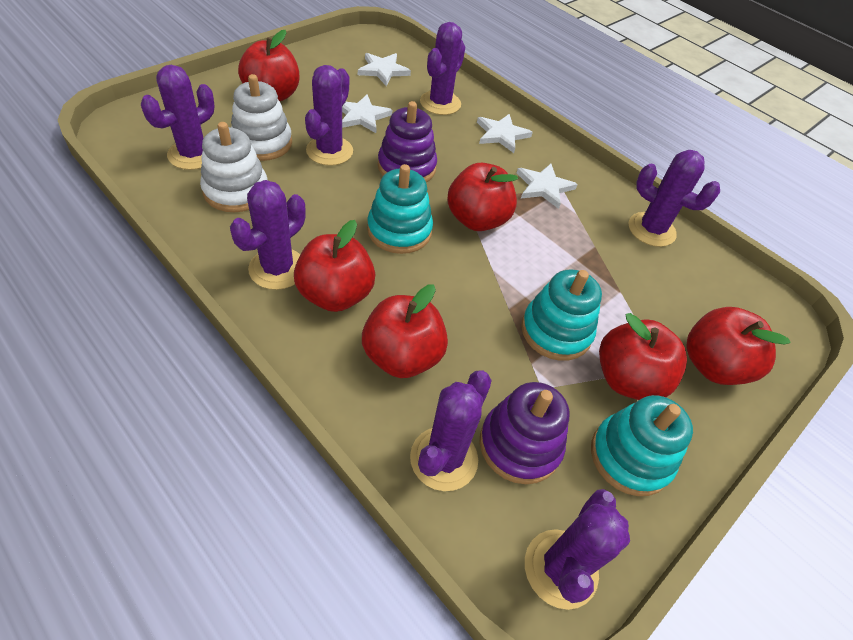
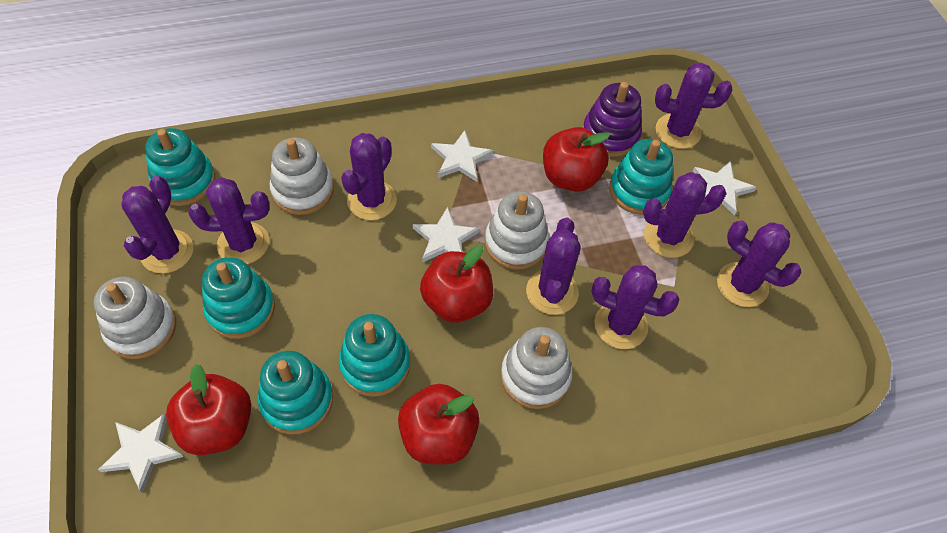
purple cactus: [141,65,215,170] [230,180,306,290] [305,65,353,166] [410,371,492,491] [420,22,465,115] [525,489,630,610] [628,150,720,247] = 7 -> [121,176,193,274] [188,177,270,264] [341,133,397,220] [526,217,581,315] [592,266,680,349] [643,172,727,258] [655,63,732,149] [717,220,802,307] = 8
purple stacking toy: [378,101,437,182] [480,382,570,484] = 2 -> [583,82,642,157] = 1
red apple: [238,30,299,101] [294,220,375,312] [362,284,448,378] [447,163,518,231] [599,313,687,400] [686,307,791,385] = 6 -> [166,364,251,455] [398,384,479,464] [420,246,493,323] [543,127,610,192] = 4
turquoise stacking toy: [367,164,433,254] [521,269,602,361] [591,395,693,496] = 3 -> [145,128,215,206] [202,257,275,339] [258,351,333,435] [339,314,411,397] [609,139,673,215] = 5
white stacking toy: [200,122,267,212] [231,74,292,161] = 2 -> [94,277,176,359] [270,137,334,215] [485,191,549,270] [501,327,572,409] = 4

